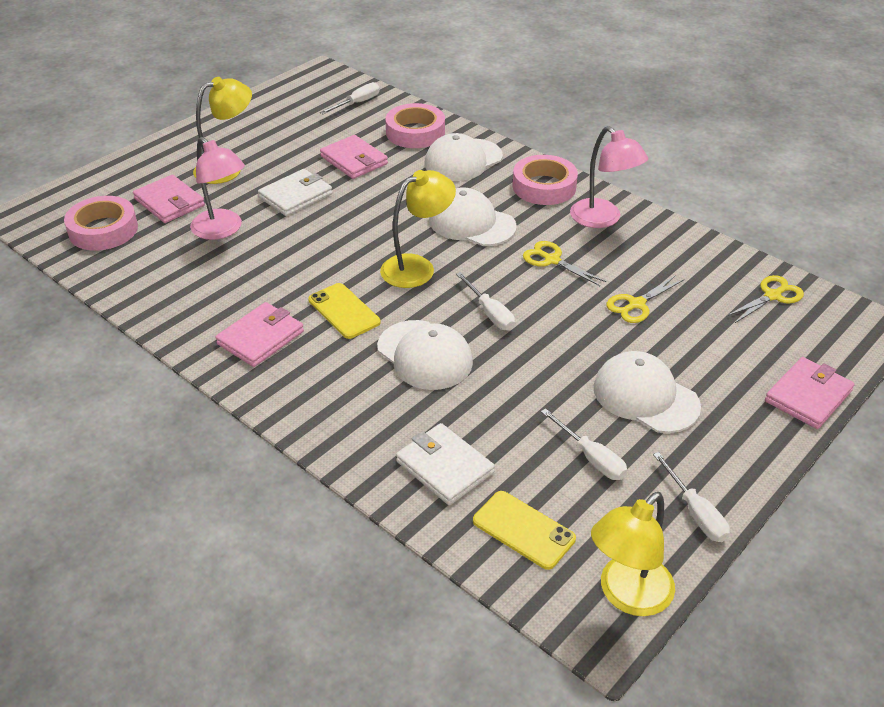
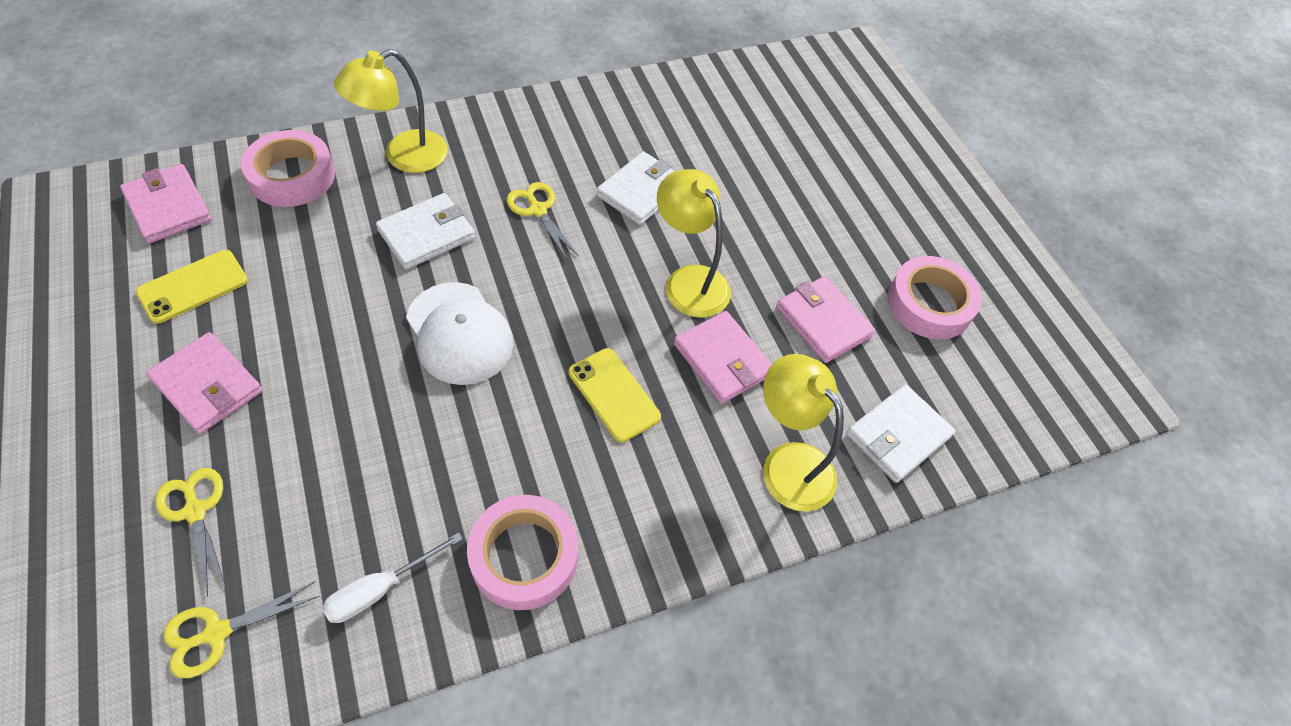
pink lamp: [190,137,245,240] [570,126,648,228] = 2 -> none = 0
white cap: [377,320,473,390] [425,133,503,181] [429,187,517,246] [594,351,701,433] = 4 -> [406,282,513,385] = 1
white screwdriver: [320,82,380,114] [456,272,515,330] [541,408,627,480] [653,452,730,542] = 4 -> [322,532,463,623] = 1
white wallet: [258,169,332,216] [396,423,495,505] = 2 -> [376,193,475,270] [597,151,675,225] [846,384,956,483] = 3

